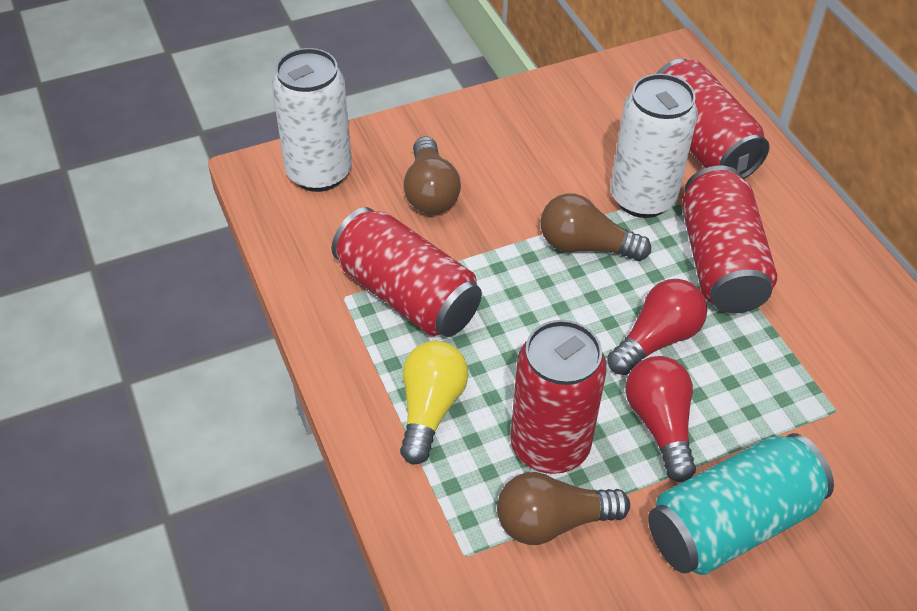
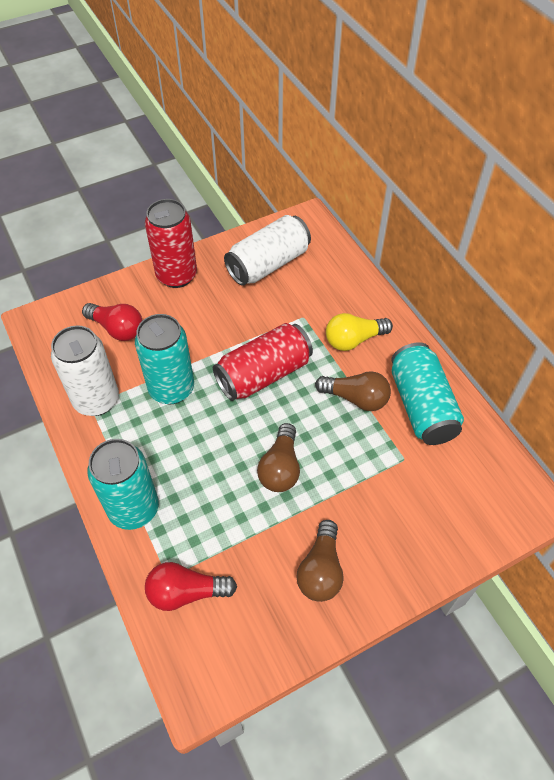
red can: [332,207,482,337] [510,320,607,474] [656,59,770,179] [682,166,777,313] = 4 -> [145,199,197,288] [213,323,313,401] = 2
turquoise can: [648,433,834,575] = 1 -> [87,439,159,530] [135,314,194,404] [391,342,464,445] = 3

